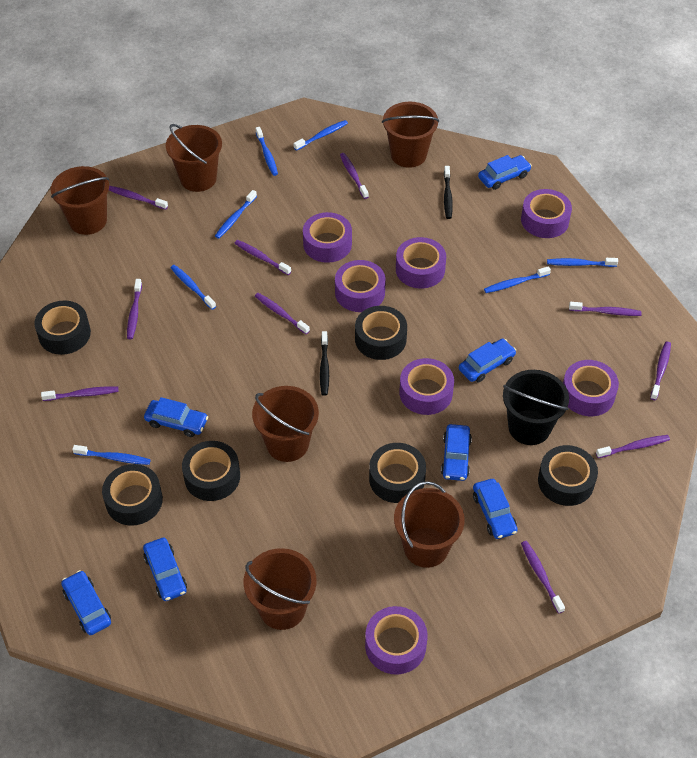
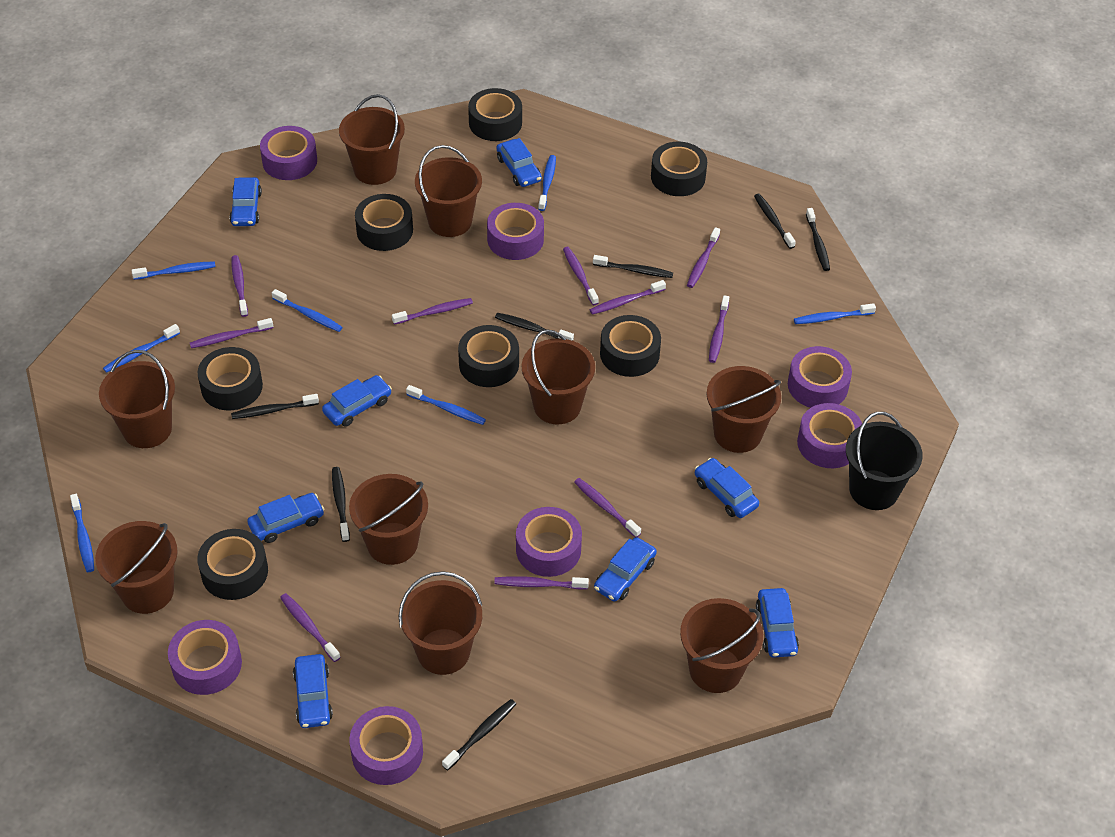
black tape: [34,300,91,355] [102,464,163,526] [182,441,240,501] [355,306,407,360] [369,443,426,503] [538,445,598,506] = 6 -> [197,529,268,600] [198,347,263,410] [355,194,413,251] [458,325,519,387] [468,88,522,141] [600,315,661,377] [651,142,707,196] = 7
black toothbrush: [320,331,329,396] [444,166,453,219] = 2 -> [231,394,319,419] [332,467,350,542] [442,699,516,770] [495,313,574,341] [593,255,673,278] [754,194,796,249] [806,208,830,271] = 7
blue car: [61,570,111,635] [143,538,187,601] [144,397,208,437] [441,424,472,481] [459,339,516,382] [473,479,518,539] [478,155,532,190] = 7 -> [229,177,262,226] [247,493,324,543] [293,654,333,728] [322,375,392,427] [496,138,542,187] [594,537,657,602] [695,458,759,518] [756,588,799,658] = 8
brown bucket: [51,166,109,235] [166,124,222,192] [244,548,317,630] [252,386,319,462] [382,102,439,168] [394,481,465,568] = 6 -> [95,521,178,614] [99,350,175,448] [339,94,405,185] [349,474,428,565] [399,571,482,675] [415,145,482,237] [522,329,595,424] [680,598,763,693] [706,366,781,453] = 9

